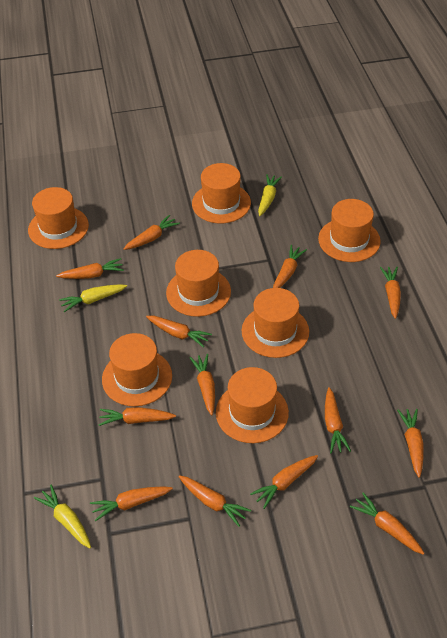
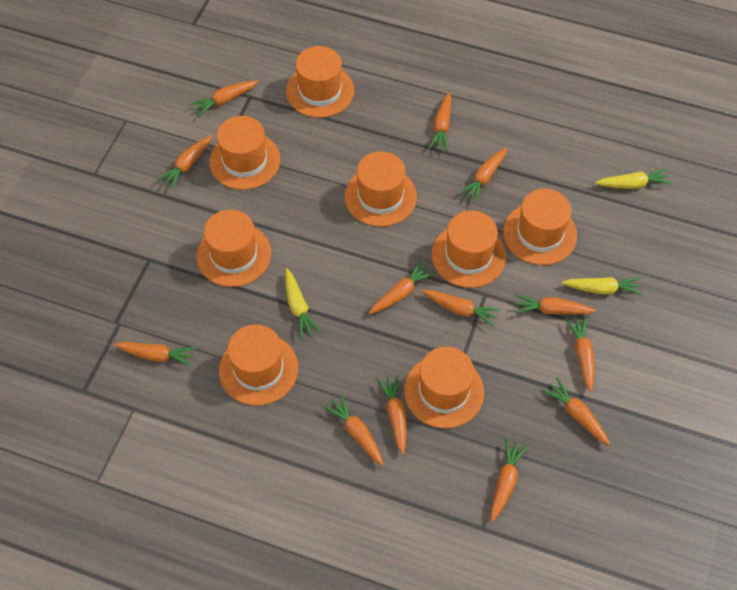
orange hat: [28,187,89,249] [102,333,172,407] [166,250,231,317] [192,163,251,223] [216,367,289,443] [242,288,309,358] [318,199,381,262] = 7 -> [197,210,271,287] [209,116,280,190] [219,324,298,406] [286,46,354,118] [345,151,417,227] [404,347,484,428] [431,210,506,288] [503,189,577,265] = 8

